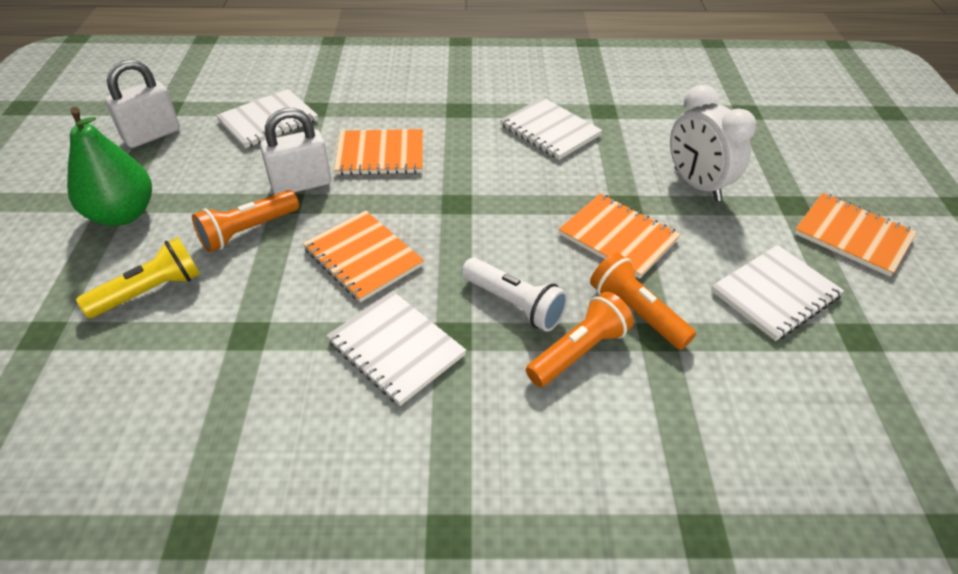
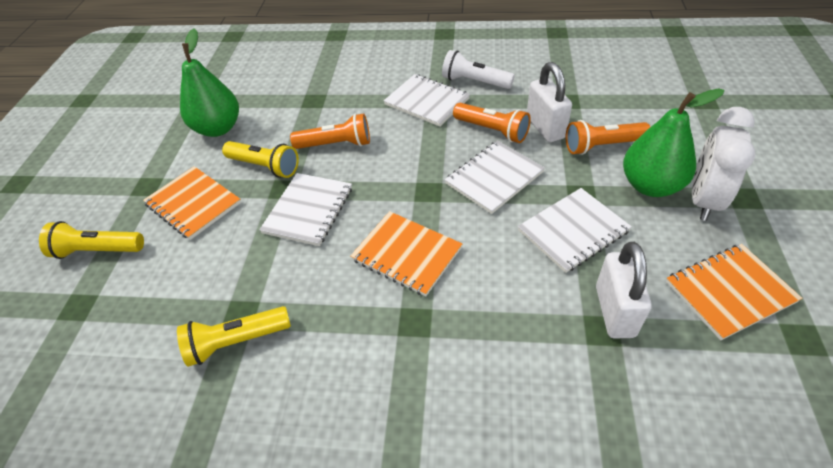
green pear: [67,107,152,226] = 1 -> [180,29,239,137] [623,88,725,197] = 2
orange notebook: [303,210,424,302] [334,129,423,175] [558,194,681,279] [794,193,917,277] = 4 -> [143,166,241,240] [350,211,462,296] [666,244,803,340] = 3
yellow flashlight: [76,237,200,318] = 1 -> [39,221,144,259] [177,306,291,367] [222,141,299,178] = 3

